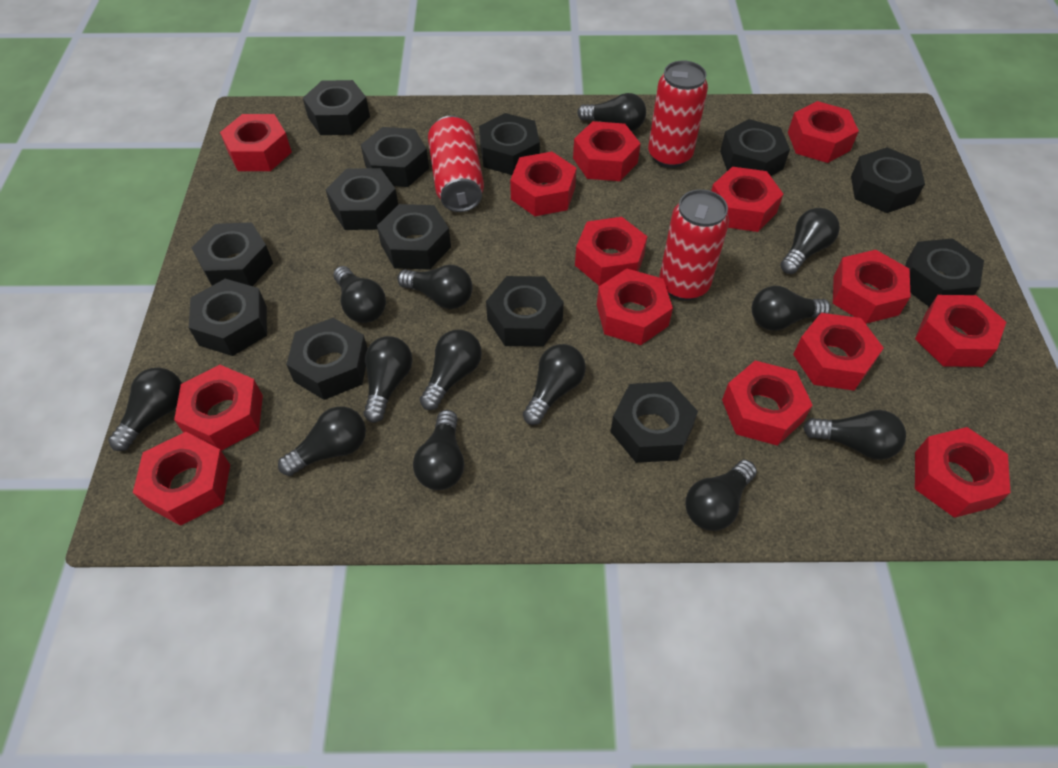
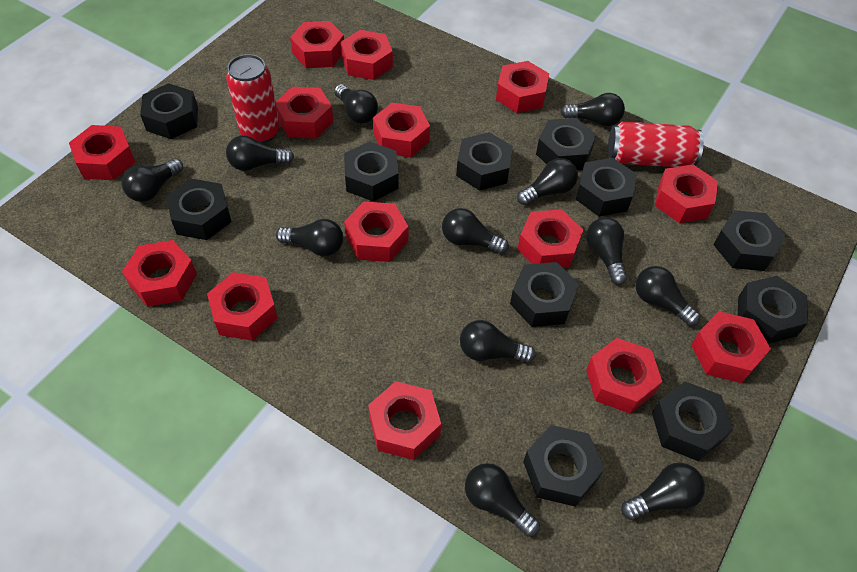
black light bulb: [108,368,182,451] [278,406,366,476] [333,266,386,323] [364,336,412,423] [397,265,473,309] [413,410,464,490] [420,329,482,410] [523,344,586,425] [577,93,646,131] [686,460,757,531] [752,286,831,331] [780,208,840,274] [803,410,906,460] = 13 -> [122,158,183,202] [226,136,294,171] [276,219,343,256] [334,84,378,124] [442,208,509,254] [460,320,535,363] [465,463,540,537] [517,158,578,205] [560,93,625,126] [586,217,627,285] [621,463,705,520] [635,266,700,326] = 12
black nut: [189,279,267,356] [191,222,273,286] [286,318,368,400] [303,80,370,135] [325,168,398,230] [361,127,429,187] [377,204,451,270] [479,113,540,175] [486,276,564,347] [610,382,698,463] [720,119,790,176] [851,147,925,213] [905,238,984,307] = 13 -> [140,83,198,139] [167,179,231,240] [344,141,399,202] [456,132,513,191] [510,262,579,327] [523,425,604,506] [536,118,596,170] [575,158,637,217] [652,382,733,461] [713,210,786,271] [738,276,808,344] = 11
red can: [428,116,484,212] [648,61,708,168] [660,189,729,301] = 3 -> [226,54,280,144] [608,121,704,167] = 2

